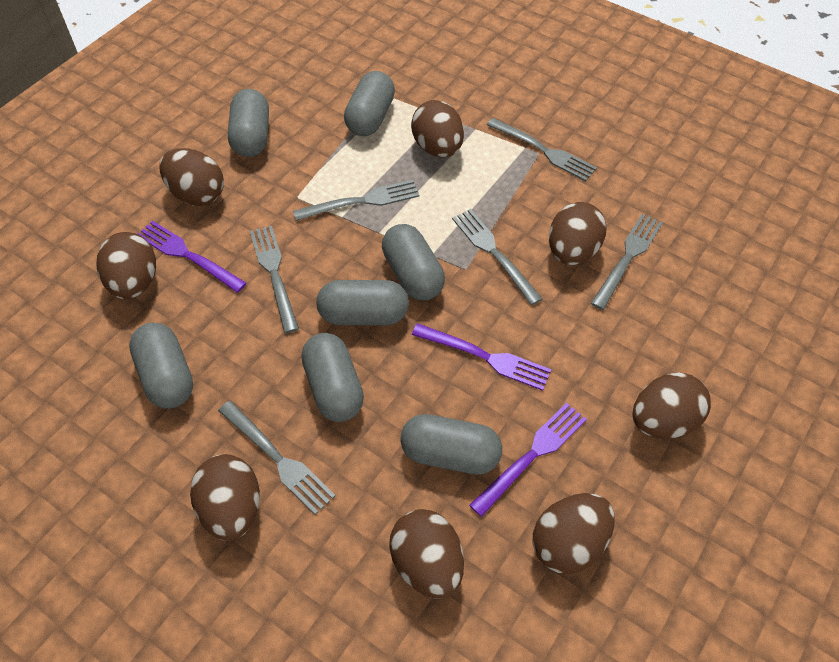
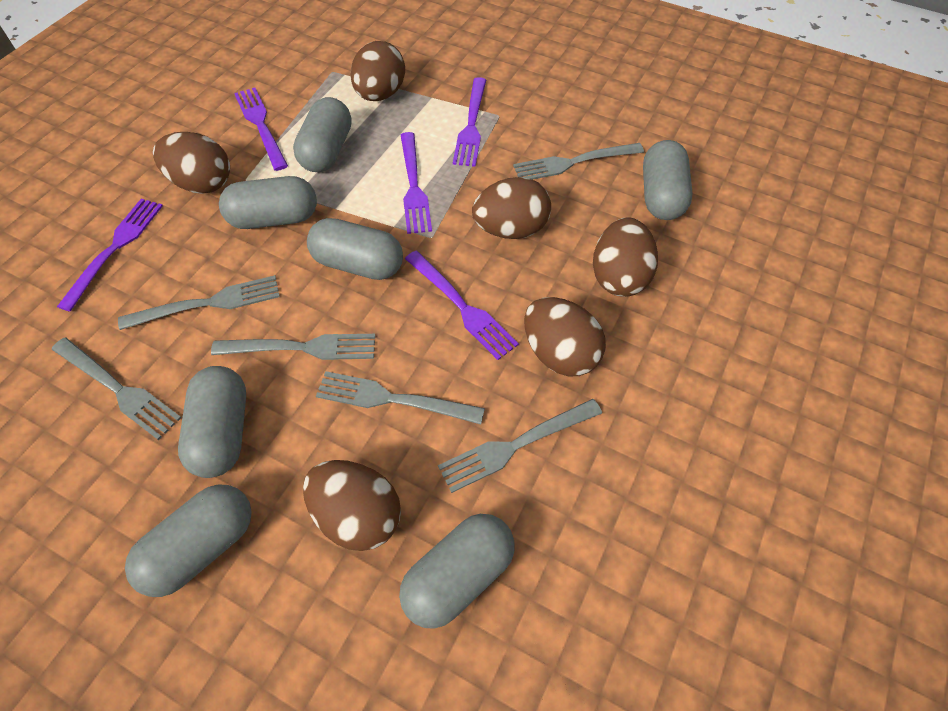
brown egg: [97,232,156,299] [159,148,224,206] [190,454,260,541] [389,509,464,599] [411,100,464,158] [533,493,615,574] [549,202,606,265] [632,373,711,439] = 8 -> [153,132,230,194] [303,460,401,551] [350,41,405,101] [472,177,551,239] [524,297,606,376] [593,217,658,297] = 6
purple fork: [138,221,247,293] [412,323,551,391] [469,403,587,517] = 3 -> [57,199,163,312] [234,87,288,171] [401,132,432,234] [405,251,519,360] [453,77,486,167] = 5

